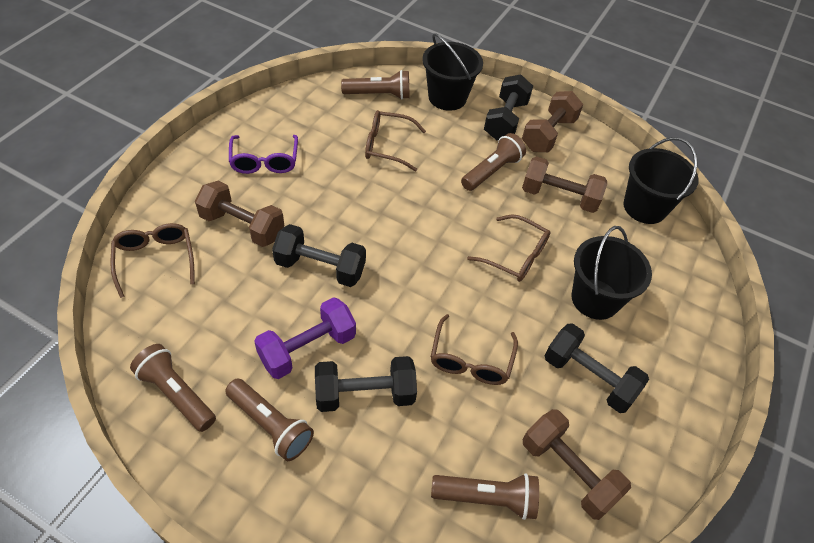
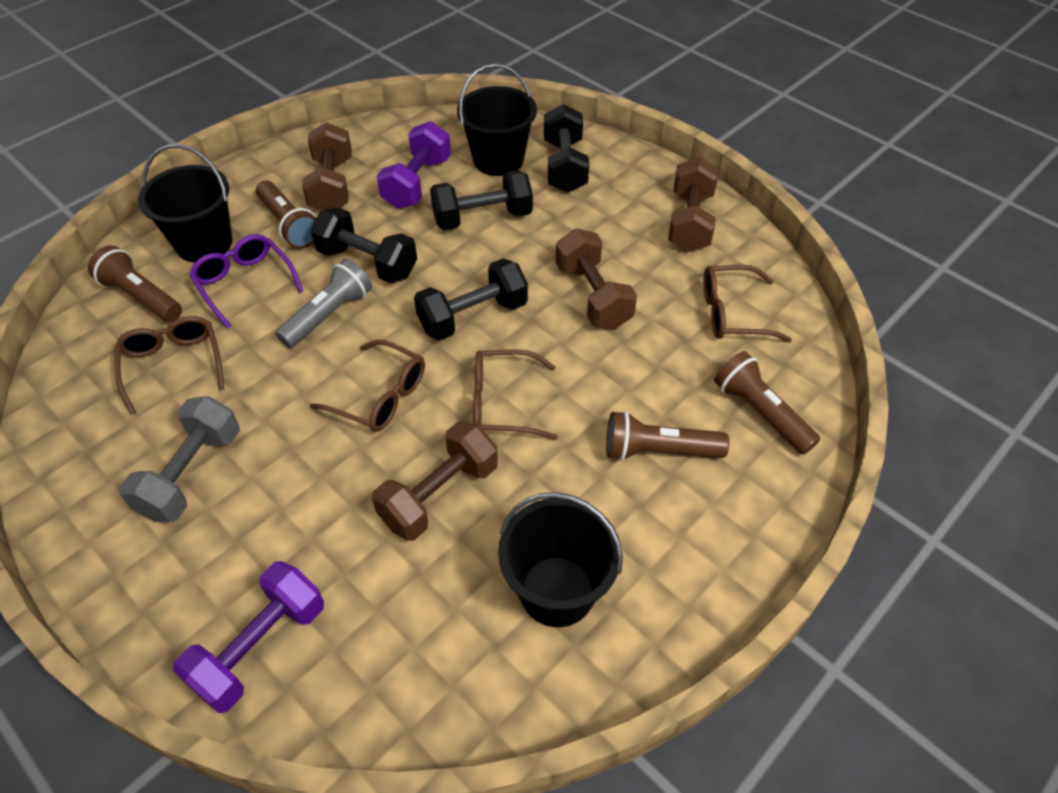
brown flashlight: [130,344,216,432] [225,378,314,461] [341,70,410,99] [431,473,539,520] [461,133,526,191] = 5 -> [88,245,182,322] [256,180,316,249] [606,411,729,461] [714,351,820,455] = 4
grey dumbbell: none = 0 -> [119,396,240,522] = 1
grey flashlight: none = 0 -> [275,259,372,348] = 1
purple dumbbell: [254,297,356,379] = 1 -> [173,561,324,713] [377,121,451,209] = 2

